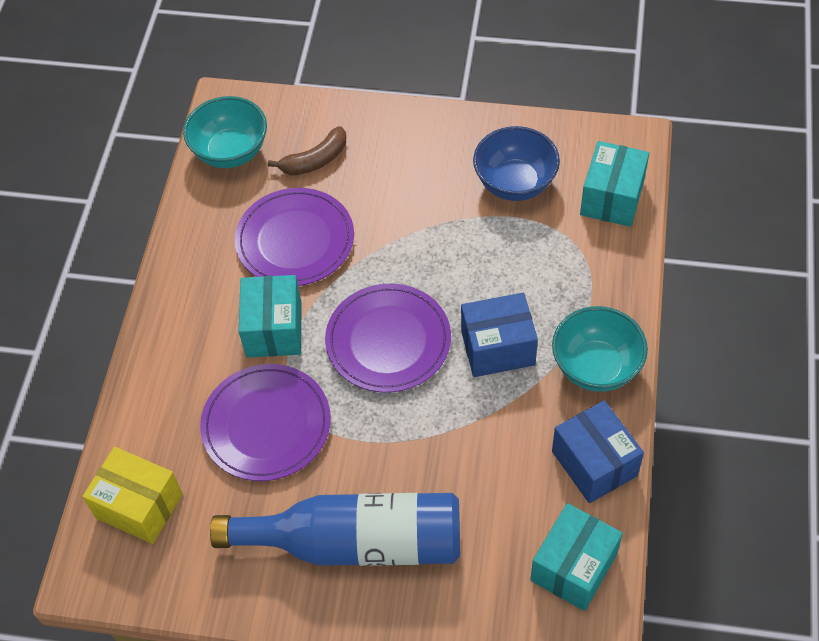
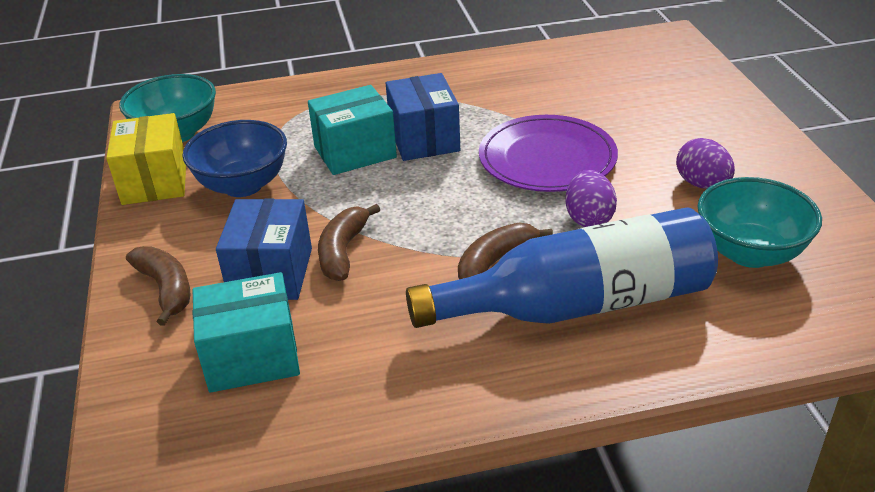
brown banana: [268,126,346,176] = 1 -> [126,246,190,326] [318,204,380,281] [458,222,553,279] = 3
purple egg: none = 0 -> [565,170,617,227] [676,138,735,189] = 2
purple plate: [200,364,331,481] [235,188,354,286] [325,284,451,393] = 3 -> [479,115,618,192] = 1
turquoise box: [239,275,301,358] [530,503,623,611] [580,141,649,227] = 3 -> [193,272,300,393] [308,85,397,175] = 2

